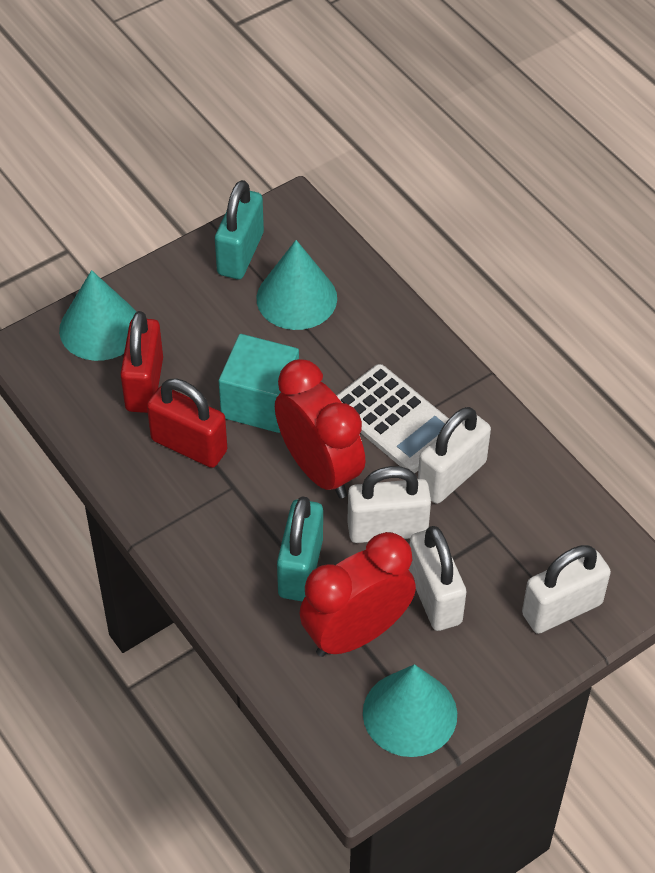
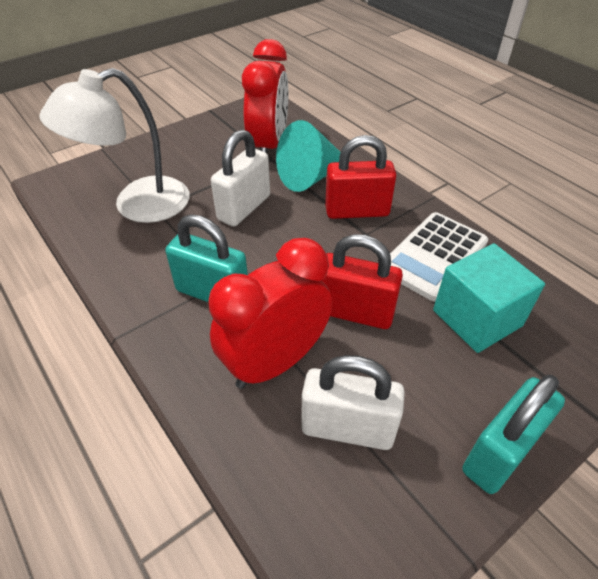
turquoise cone: [59,270,136,361] [257,240,337,330] [363,664,457,757] = 3 -> [276,120,341,192] = 1
white lamp: none = 0 -> [39,68,190,223] = 1
white padlock: [347,466,431,543] [409,526,466,631] [418,407,491,504] [522,545,611,634] = 4 -> [211,130,270,227] [301,355,405,450] = 2

